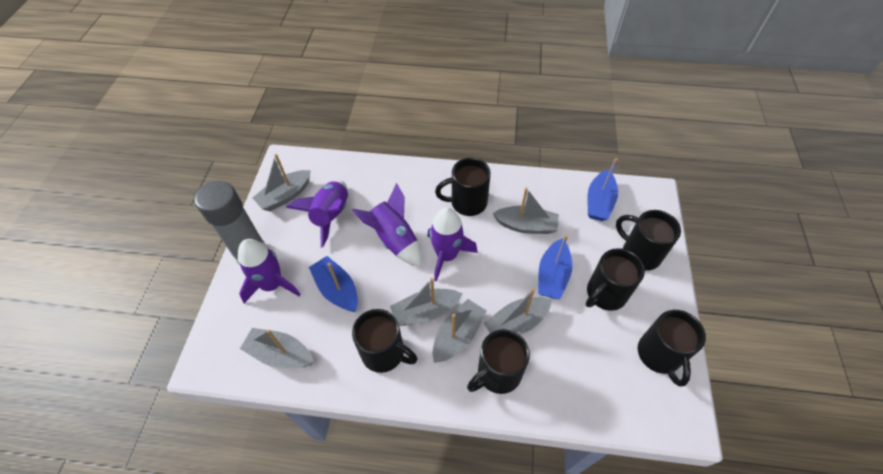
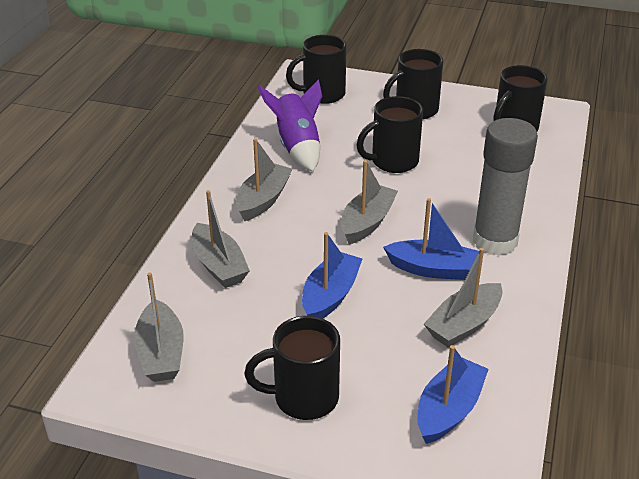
black mug: [352,309,418,373] [435,158,491,216] [467,329,530,394] [586,248,645,311] [616,210,681,271] [638,310,706,387] = 6 -> [244,316,340,420] [286,35,347,104] [356,96,423,173] [383,49,443,119] [493,65,547,131] = 5
grey boat: [240,328,314,368] [253,154,311,211] [390,278,462,326] [432,299,486,363] [484,289,552,335] [492,188,559,234] = 6 -> [134,272,184,382] [192,190,250,288] [236,138,293,221] [341,160,398,244] [424,248,503,348] = 5
purple rocket: [238,239,301,303] [286,180,348,247] [352,183,421,266] [428,207,478,282] = 4 -> [257,80,322,172] = 1

